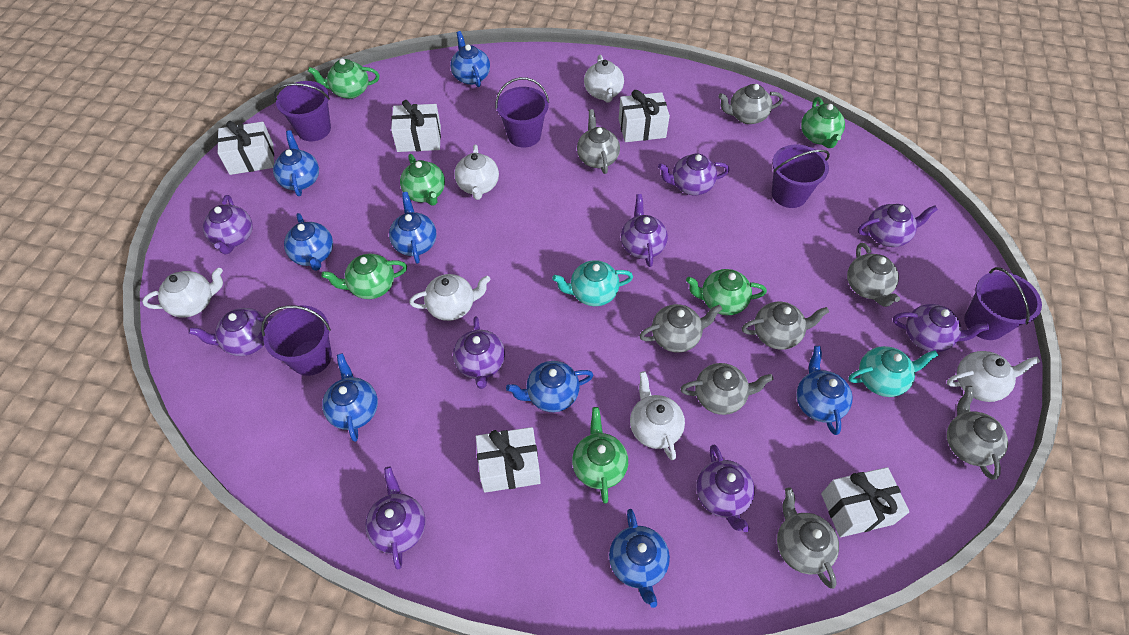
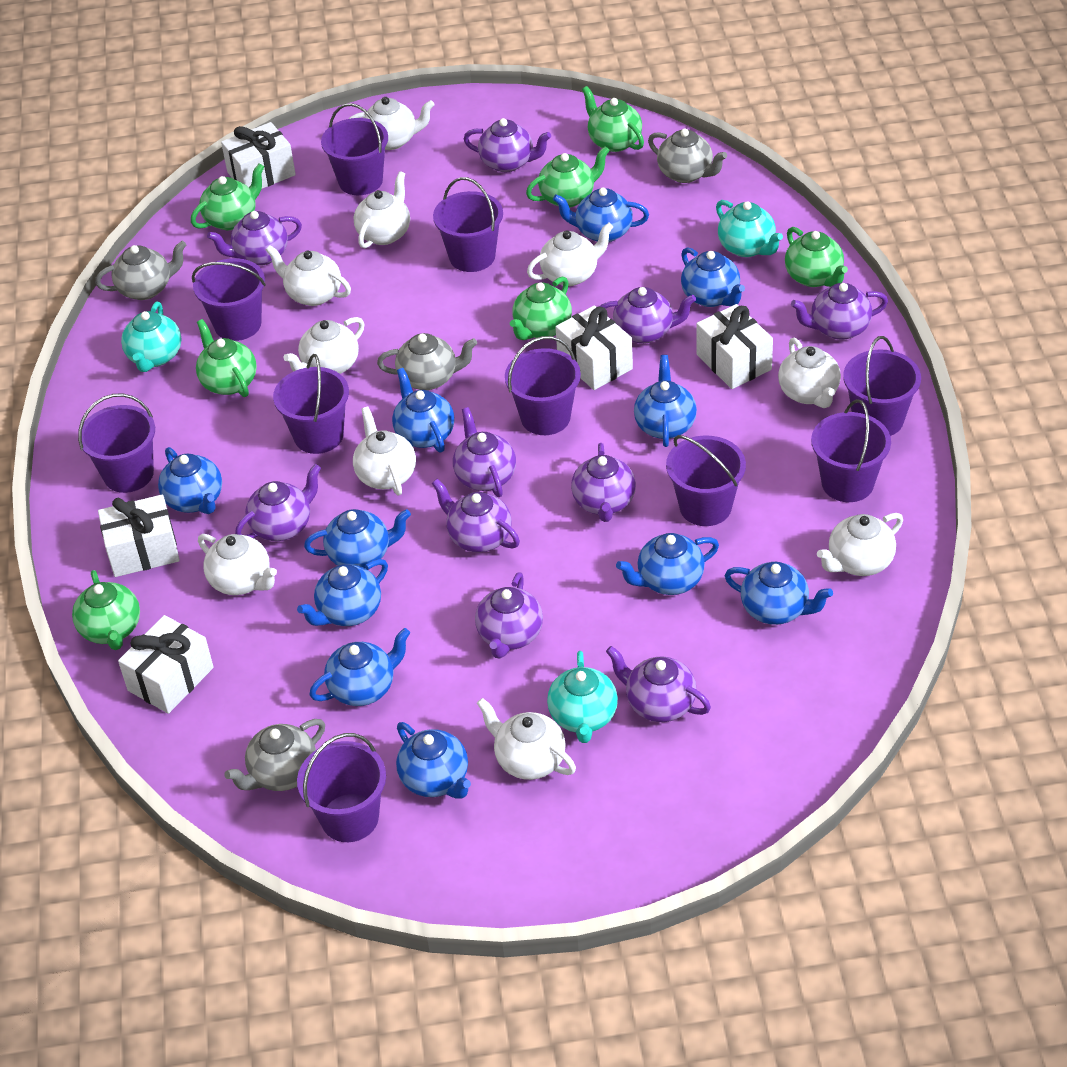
blue teapot: [273,130,319,196] [284,213,333,271] [322,353,378,442] [389,192,436,264] [450,31,490,87] [506,361,593,412] [609,509,670,608] [796,346,852,435] = 8 -> [158,447,222,514] [297,559,388,626] [304,509,411,568] [309,628,410,706] [392,368,455,453] [396,722,471,799] [553,188,649,242] [616,533,719,595] [634,355,697,447] [681,247,745,307] [724,562,833,625] = 11
green teapot: [308,58,379,99] [321,254,407,299] [400,154,445,206] [572,407,628,504] [686,269,767,315] [801,97,845,148] = 6 -> [72,570,140,650] [191,163,264,230] [196,319,257,397] [510,276,572,340] [526,146,610,208] [582,86,644,152] [785,227,848,287] = 7
grey teapot: [577,109,620,174] [639,304,722,353] [680,363,773,415] [718,84,783,124] [742,302,829,350] [777,487,839,589] [847,243,900,307] [947,386,1008,480] = 8 -> [95,241,186,300] [224,719,325,791] [377,333,477,390] [648,128,727,183] = 4
purple bucket: [261,305,332,376] [274,81,331,141] [496,77,549,148] [772,145,830,208] [964,267,1042,340] = 5 -> [78,393,155,493] [192,258,266,341] [273,354,349,454] [297,733,386,842] [321,103,388,195] [433,177,503,272] [505,336,581,435] [666,435,746,526] [811,399,891,502] [843,336,921,436] = 10
purple teapot: [188,308,274,356] [203,195,253,255] [365,467,425,570] [453,316,505,389] [621,194,668,267] [658,154,729,195] [696,445,755,532] [858,204,938,247] [893,304,989,352] = 9 -> [207,211,302,266] [235,464,321,541] [432,479,520,552] [453,407,516,497] [464,118,551,172] [475,572,543,658] [571,443,636,522] [599,287,696,344] [606,646,711,722] [791,283,888,340] = 10
turquoise teapot: [552,260,633,306] [848,346,938,397] = 2 -> [121,302,181,372] [547,651,618,743] [716,200,783,257] = 3
white teapot: [142,268,223,318] [409,274,491,321] [455,144,499,200] [584,54,624,103] [630,371,685,460] [947,351,1040,402] = 6 -> [198,534,277,595] [266,245,351,306] [283,317,364,374] [349,97,435,150] [353,407,416,495] [354,171,410,248] [477,698,576,780] [527,222,613,286] [778,338,841,408] [817,513,903,576] = 10

